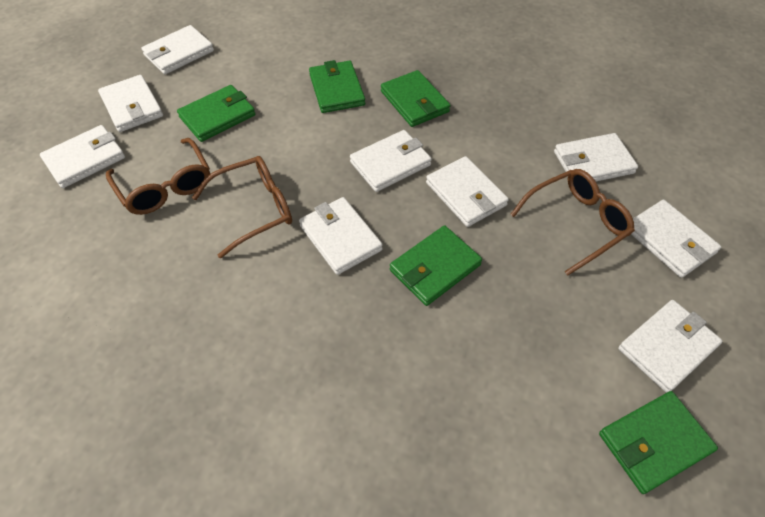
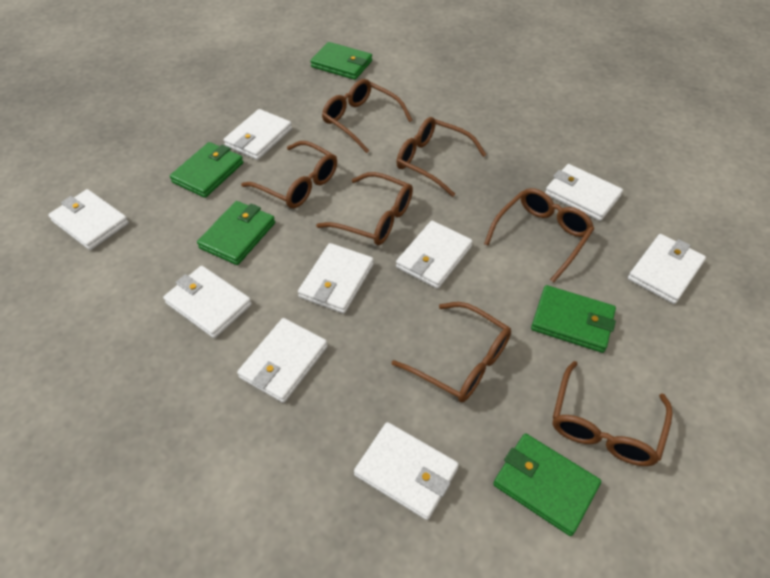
brown glasses: [106,138,210,215] [192,156,292,258] [510,169,635,276] = 3 -> [241,141,337,208] [316,172,413,245] [322,79,412,153] [392,302,511,402] [396,117,487,197] [484,188,594,283] [553,361,673,466] = 7

